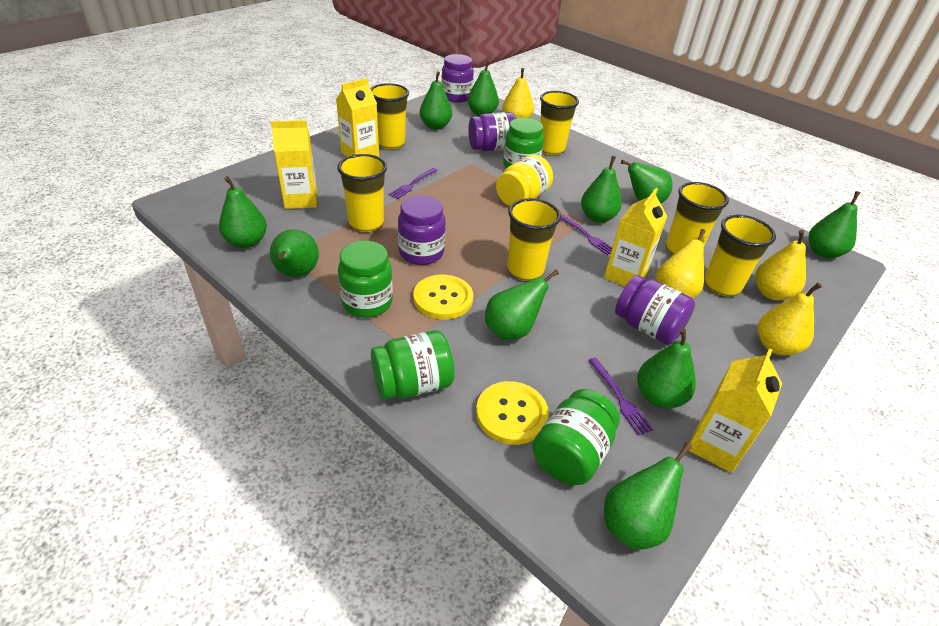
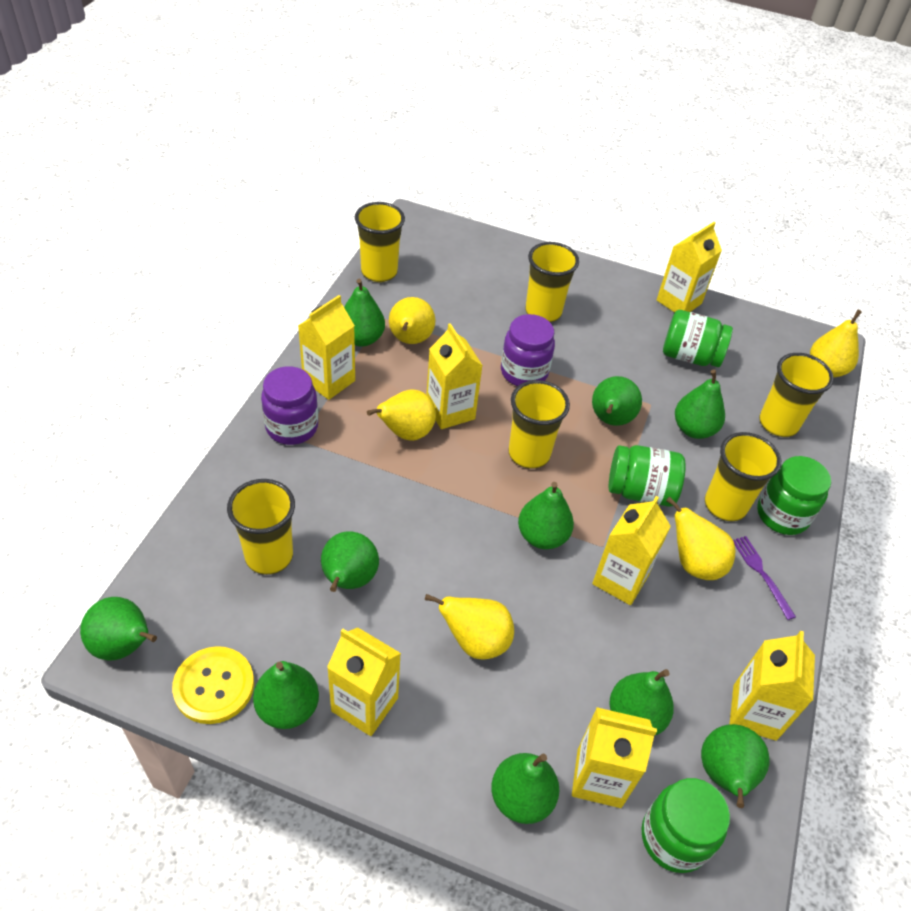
purple fork: [389,168,438,199] [561,214,612,255] [588,357,653,436] = 3 -> [733,536,796,620] = 1
purple jar: [398,195,446,265] [441,54,474,103] [468,112,516,151] [615,275,695,345] = 4 -> [261,366,318,445] [501,314,555,386] = 2
yellow button: [413,275,473,319] [476,381,549,445] = 2 -> [172,646,254,724] = 1
yellow carton: [271,120,317,209] [336,78,379,157] [604,188,667,286] [688,348,782,473] = 4 -> [298,295,355,400] [327,627,401,736] [426,323,483,429] [572,707,657,808] [592,496,671,605] [657,222,722,313] [730,631,815,741] = 7
yellow jar: [496,154,553,206] = 1 -> none = 0
yellow pear: [502,68,534,118] [655,229,706,298] [755,230,806,300] [758,283,822,356] = 4 -> [367,390,436,441] [389,297,435,344] [425,594,514,660] [666,497,735,580] [810,310,862,378] = 5

